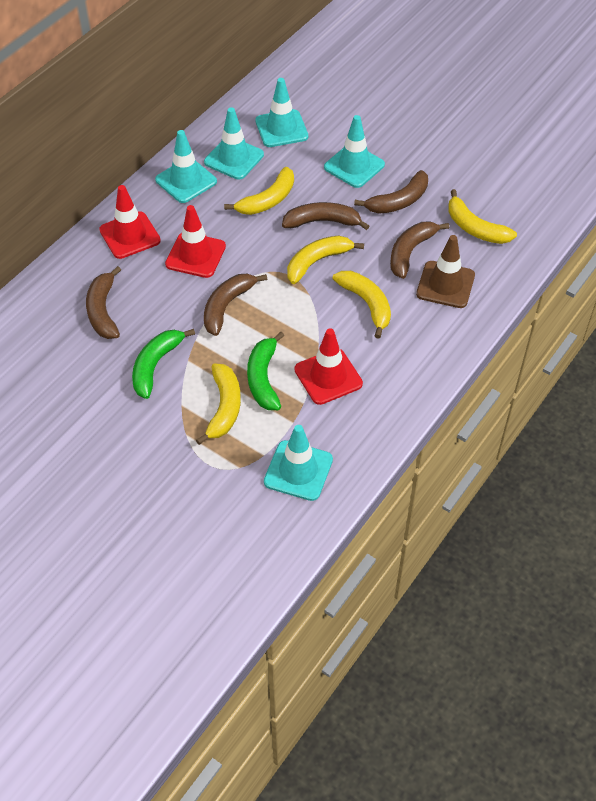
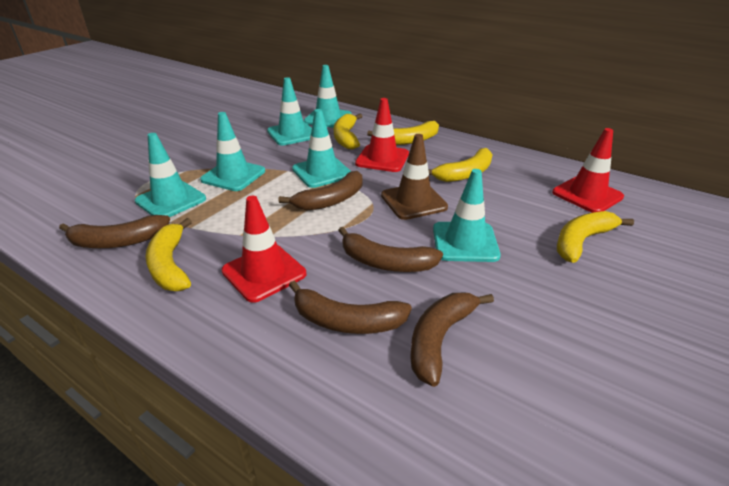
green banana: [132,329,195,399] [247,332,284,410] = 2 -> none = 0
turquoise traffic cone: [155,130,217,203] [204,107,264,180] [255,78,308,147] [264,425,333,501] [324,115,385,188] = 5 -> [135,133,206,217] [200,112,265,191] [267,77,312,145] [292,109,352,188] [304,65,351,128] [433,169,501,262] = 6

